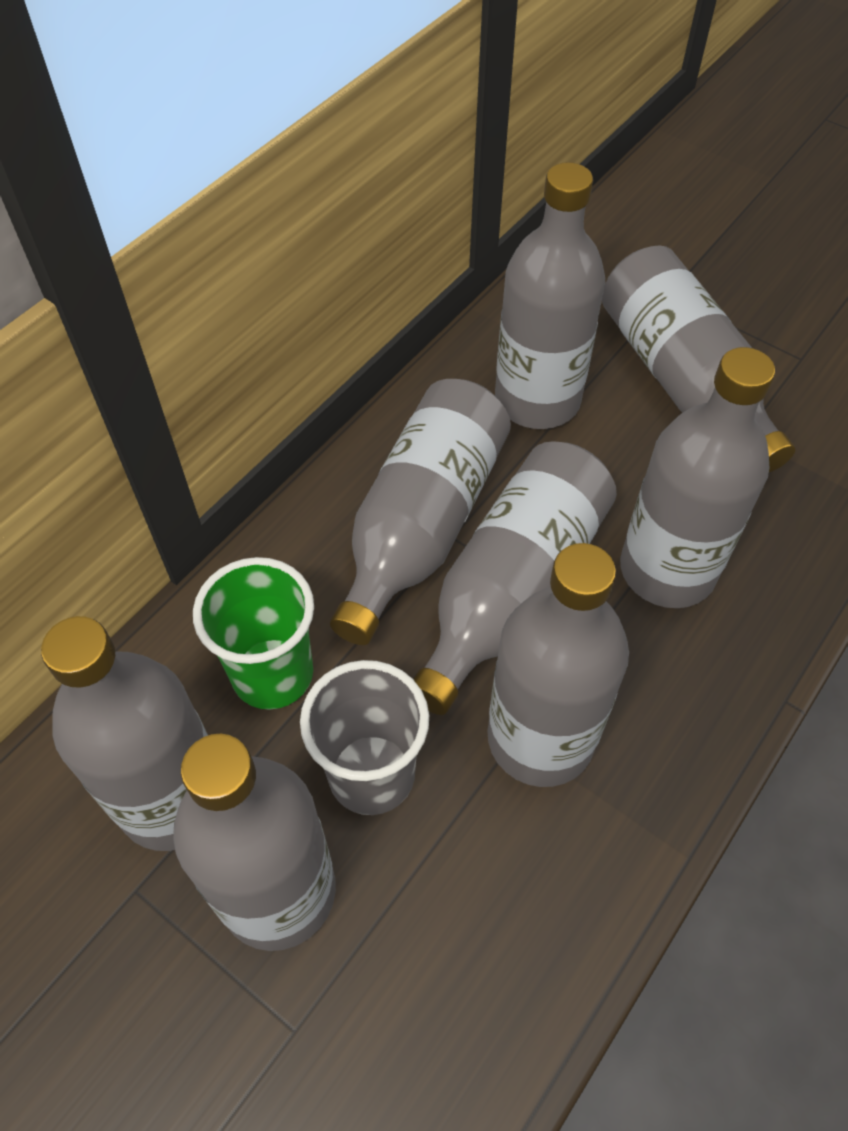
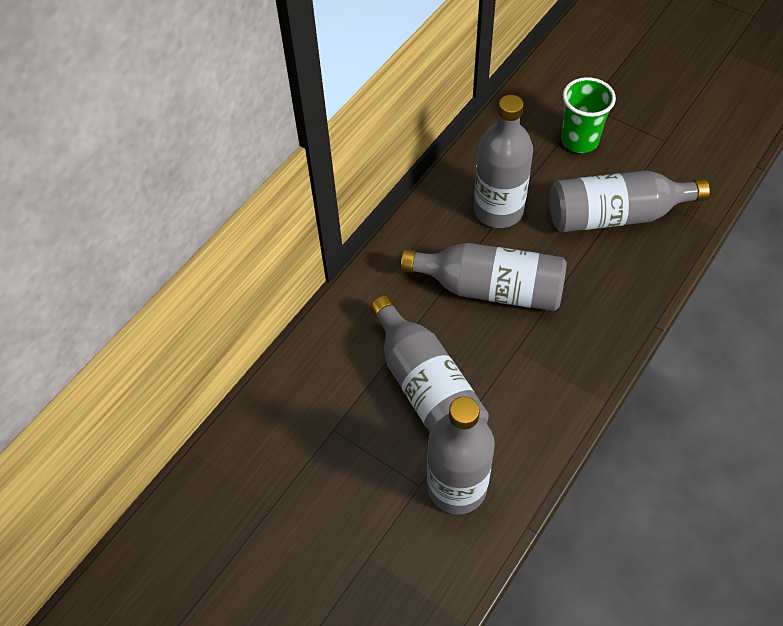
grey bottle: [41,616,208,851] [173,734,336,951] [330,379,511,645] [413,441,617,715] [488,543,629,787] [495,162,605,429] [602,245,796,472] [620,347,775,608] = 8 -> [370,296,489,432] [401,243,567,311] [427,396,495,515] [474,95,533,228] [549,171,710,232] = 5
grey cup: [300,660,429,815] = 1 -> none = 0

